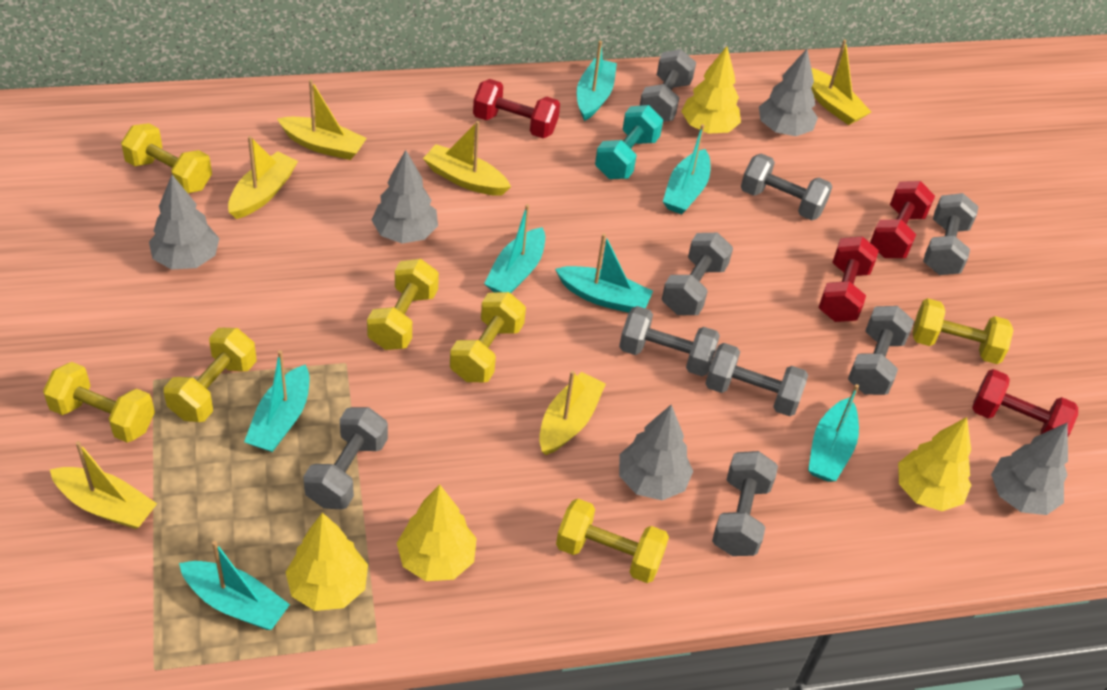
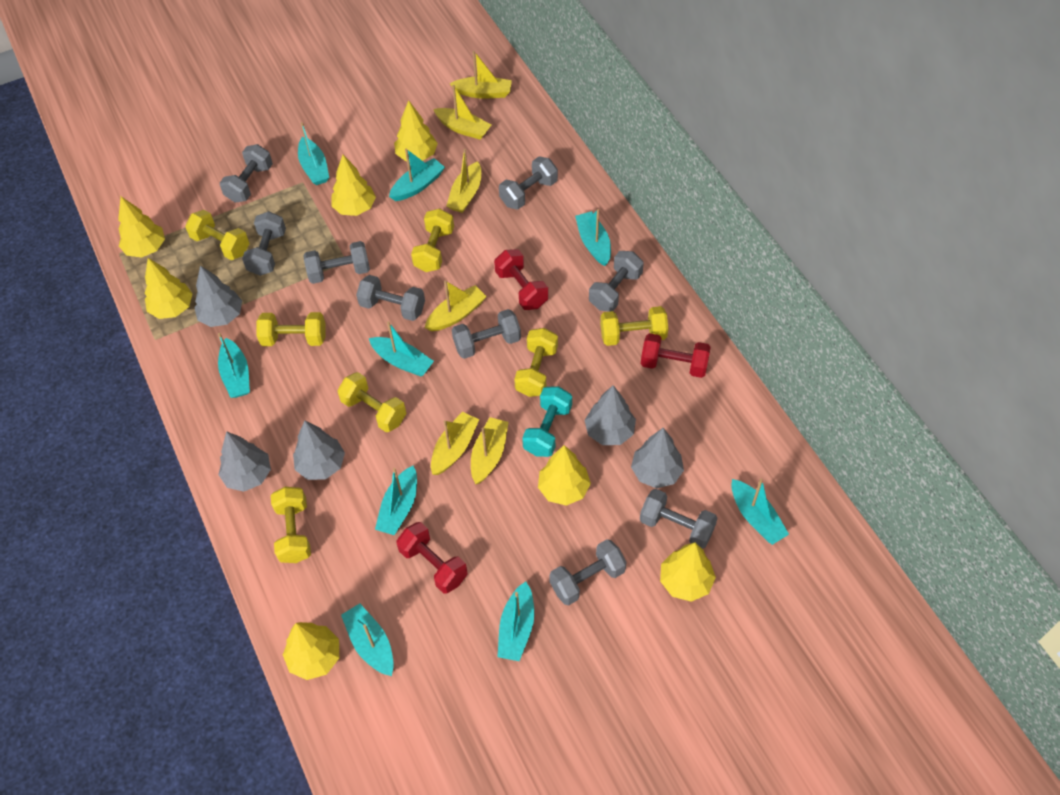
red dumbbell: [473,79,560,138] [818,236,879,322] [870,181,935,258] [972,369,1078,436] = 4 -> [396,522,468,594] [494,249,548,310] [641,333,711,378] = 3
turquoise boat: [179,541,290,630] [244,350,310,452] [484,204,545,293] [555,233,653,313] [577,41,617,121] [663,124,710,214] [808,384,859,482] = 7 -> [218,333,250,398] [298,122,329,185] [341,604,394,676] [369,321,434,376] [375,466,417,535] [389,149,445,201] [497,581,534,661] [575,209,611,266] [732,479,789,545] = 9
yellow tree: [286,513,368,611] [397,484,477,581] [681,46,741,134] [898,417,971,511] = 4 -> [118,196,165,258] [145,258,192,319] [283,622,339,680] [331,155,376,216] [394,100,438,161] [538,445,591,506] [660,542,716,602] = 7

